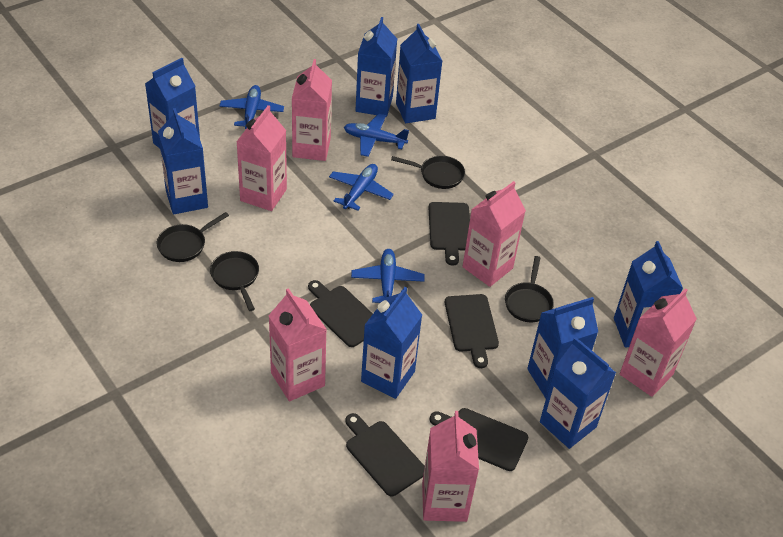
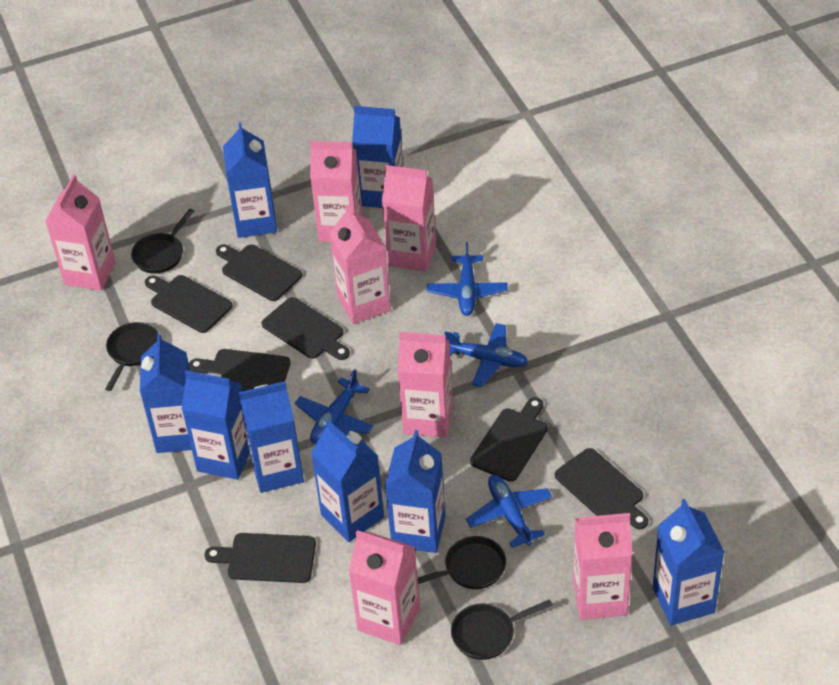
black cutting board: [308,280,373,347] [345,413,425,496] [428,202,470,266] [430,408,528,471] [445,294,499,368] = 5 -> [145,275,233,333] [189,349,291,391] [205,533,316,583] [216,244,302,301] [262,297,350,360] [470,397,548,482] [555,448,648,530] = 7
pink carton: [237,105,287,211] [268,288,327,401] [292,59,332,161] [422,411,479,522] [463,181,526,287] [620,288,697,397] = 6 -> [45,174,116,291] [310,141,363,242] [329,205,391,324] [349,530,420,645] [382,165,436,271] [398,332,453,438] [573,513,632,620] = 7

